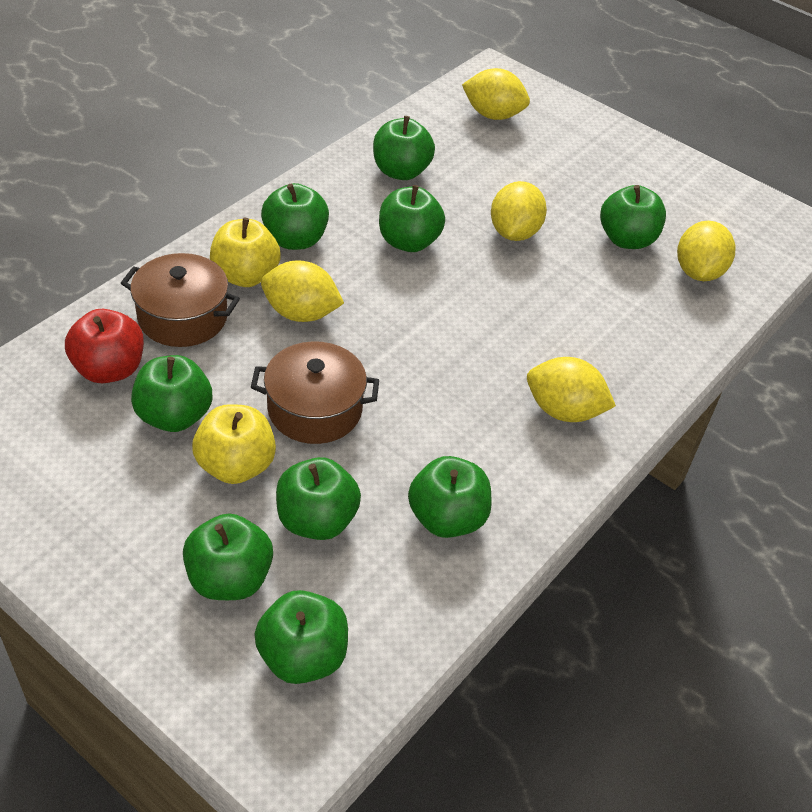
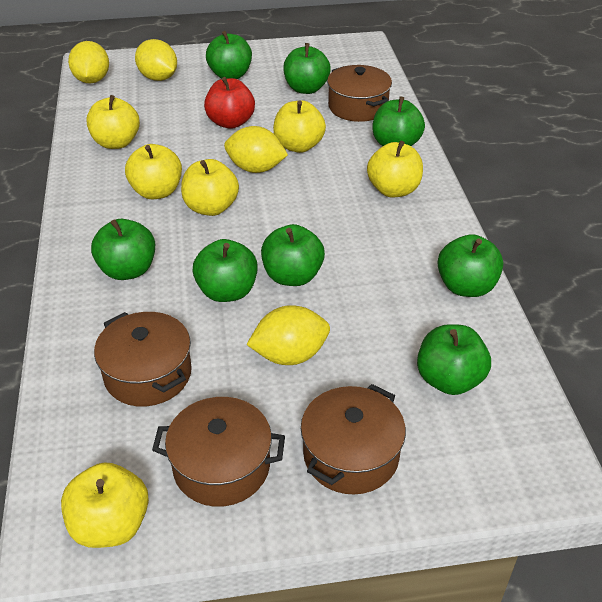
brown pot: [121,253,240,347] [251,341,379,444] = 2 -> [94,312,192,407] [152,397,285,507] [301,384,406,495] [327,65,392,122] = 4
green apple: [131,355,212,432] [183,513,273,600] [254,590,348,684] [261,183,329,250] [276,457,361,540] [373,116,435,180] [379,185,445,252] [408,456,491,538] [600,185,666,249] = 9 -> [91,219,155,280] [192,239,258,302] [206,31,252,79] [261,224,325,286] [283,43,331,94] [372,96,425,146] [417,324,491,395] [437,234,503,297] = 8
yellow apple: [192,404,276,484] [210,218,281,287] = 2 -> [61,462,149,548] [86,95,140,149] [125,144,182,199] [181,159,239,216] [273,100,326,153] [367,140,423,198] = 6
yellow lemon: [261,260,344,322] [462,68,530,120] [491,181,547,241] [527,357,616,422] [677,221,735,281] = 5 -> [68,41,109,84] [135,39,177,81] [224,126,288,173] [246,305,330,365] = 4

